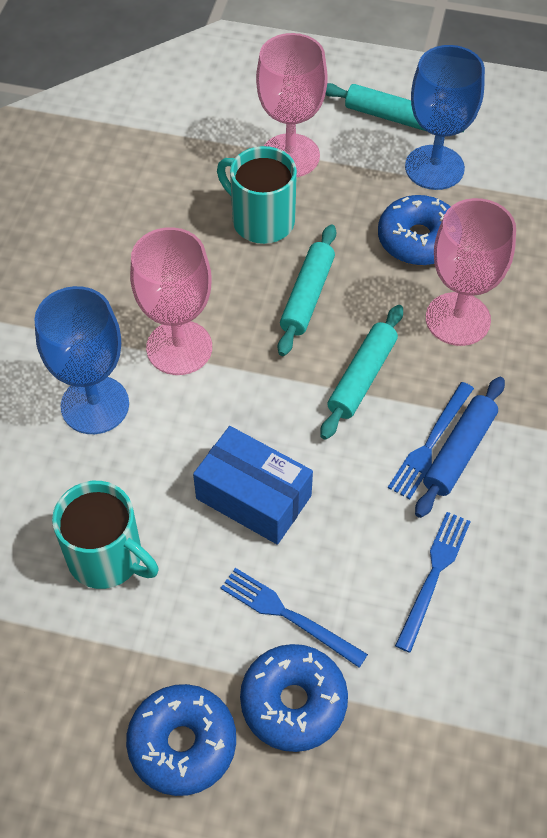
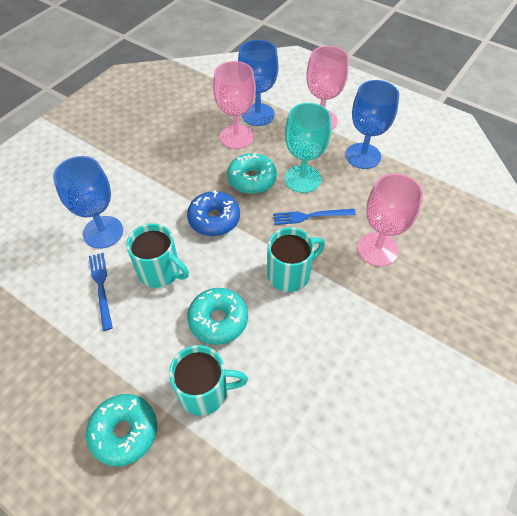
blue box: [193,426,313,545] = 1 -> none = 0
blue donut: [126,684,236,796] [240,644,348,752] [378,195,450,266] = 3 -> [187,191,240,236] = 1
blue fork: [221,568,368,668] [388,382,474,500] [395,512,471,653] = 3 -> [89,253,113,331] [273,209,356,225] = 2
blue goblet: [34,286,129,434] [405,45,485,190] = 2 -> [53,156,123,249] [238,40,279,126] [346,80,399,169] = 3
blue rolling pin: [415,377,505,518] = 1 -> none = 0
turquoise donut: none = 0 -> [86,394,157,467] [187,288,248,345] [227,153,277,194] = 3
turquoise goblet: none = 0 -> [285,103,331,193] = 1
turquoise mug: [52,481,158,589] [217,146,297,244] = 2 -> [126,223,189,288] [169,345,248,416] [267,227,325,292] = 3
turquoise rolling pin: [278,225,336,356] [320,305,403,440] [325,83,464,133] = 3 -> none = 0

